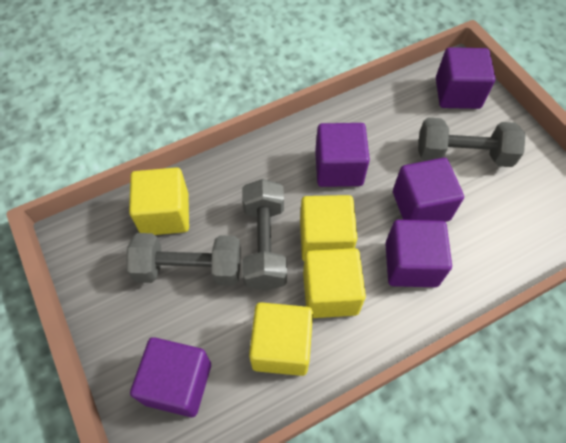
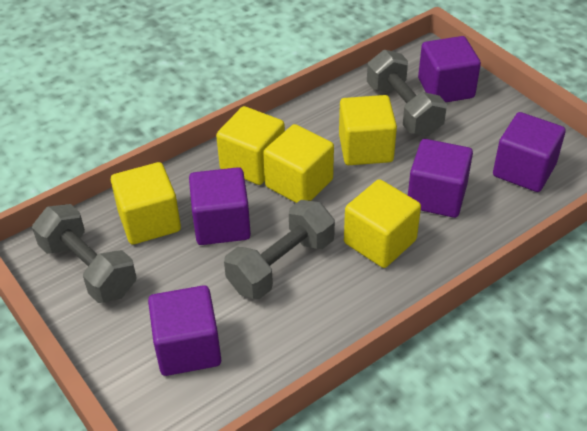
yellow cube: [129,167,189,235] [249,302,313,376] [300,195,357,261] [303,248,366,318] = 4 -> [111,162,181,245] [216,106,285,185] [263,124,334,203] [339,95,397,165] [344,179,421,268] = 5

